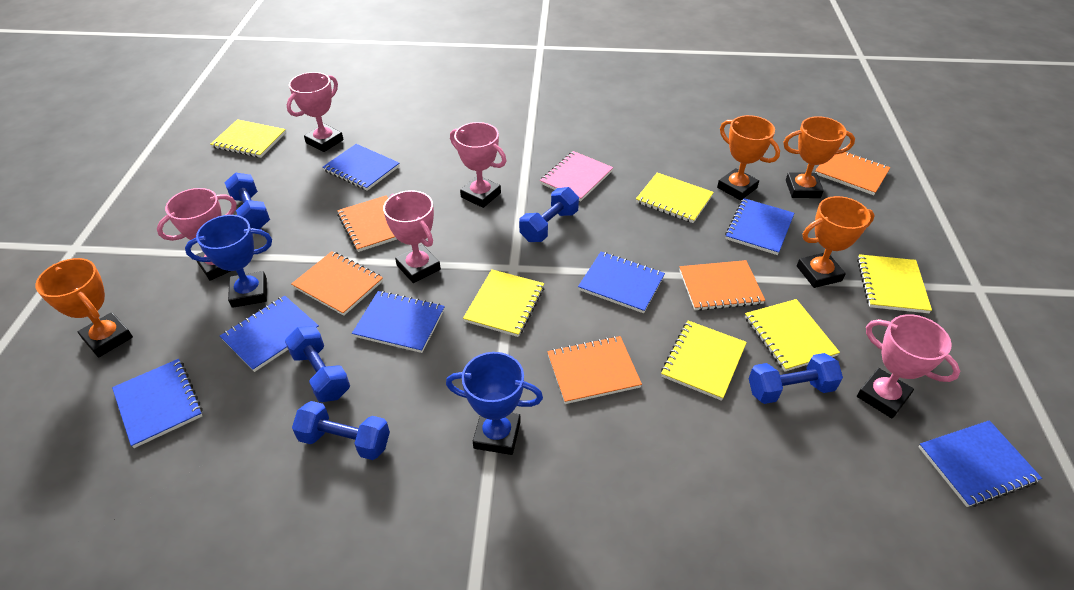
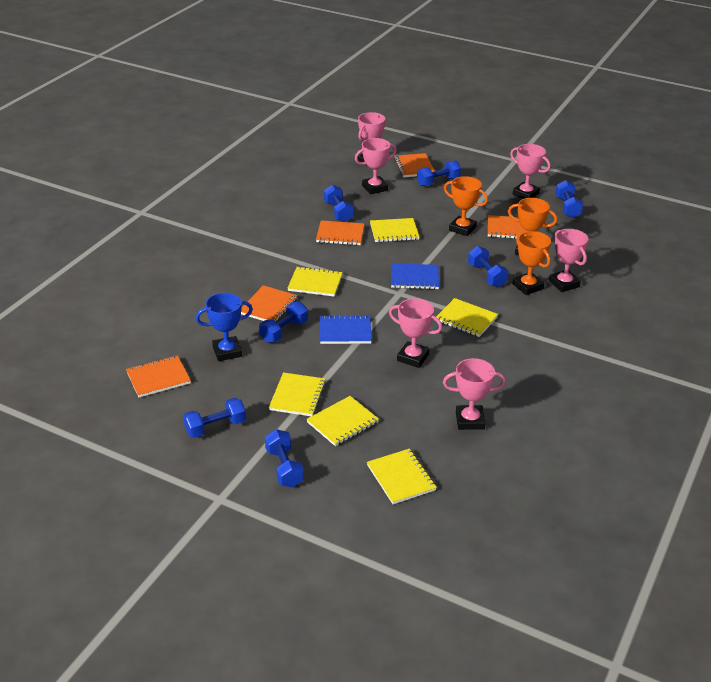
blue dumbbell: [224,172,270,229] [285,326,350,402] [292,401,390,460] [519,187,579,242] [748,353,843,404] = 5 -> [183,398,246,438] [259,301,308,343] [265,429,304,488] [324,185,354,222] [417,160,461,186] [468,246,508,287] [555,180,583,218] = 7
blue notebook: [112,359,203,448] [220,296,319,372] [323,144,399,191] [352,291,445,353] [578,252,665,313] [725,198,794,255] [919,420,1042,507] = 7 -> [320,315,372,344] [391,263,439,289] = 2
blue trophy: [185,215,272,308] [446,352,543,455] = 2 -> [196,293,253,361] = 1
orange trophy: [35,258,133,357] [717,115,780,200] [783,116,855,198] [797,196,875,288] = 4 -> [444,176,488,236] [508,198,558,255] [513,231,551,295] = 3
pink notebook: [540,151,613,201] = 1 -> none = 0
pink trophy: [157,188,237,281] [287,72,344,152] [383,190,441,283] [450,122,506,208] [857,314,960,419] = 5 -> [355,138,397,194] [358,112,385,162] [389,298,442,368] [443,358,506,430] [510,144,551,199] [549,229,589,292] = 6

